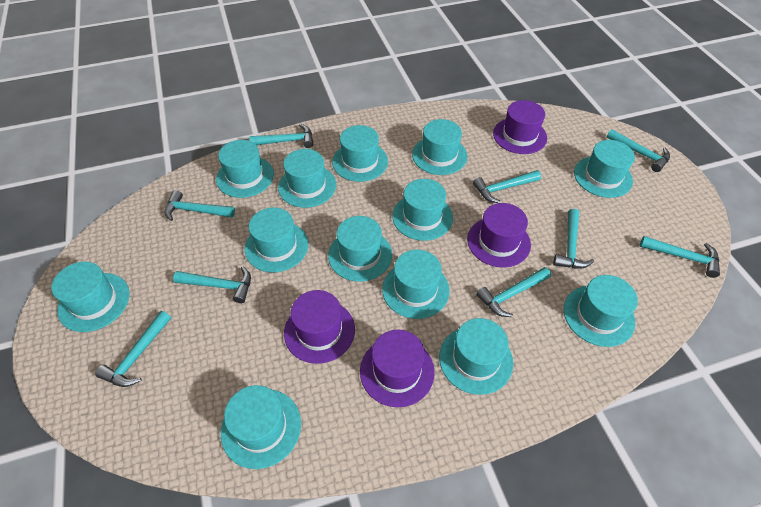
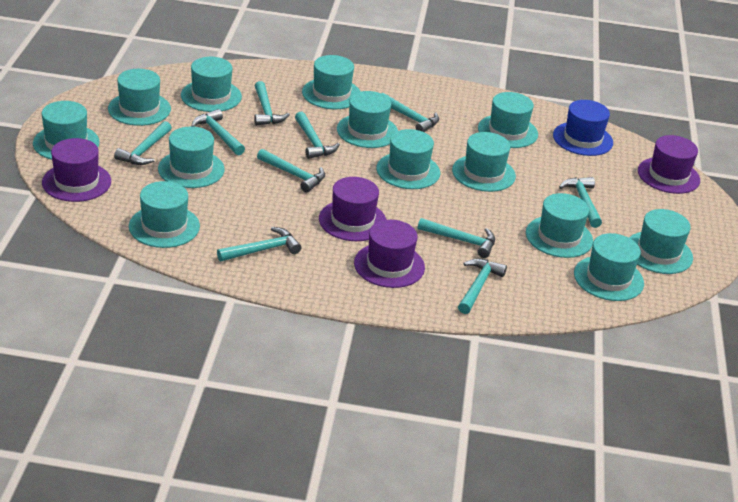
blue hat: none = 0 -> [553,100,613,156] = 1
turquoise hammer: [95,311,171,387] [165,190,235,221] [173,266,251,303] [249,124,313,148] [473,170,541,203] [476,267,551,317] [553,209,594,269] [606,129,670,172] [640,236,720,278] = 9 -> [114,121,172,165] [191,109,245,155] [217,227,301,262] [254,81,290,126] [257,149,325,192] [295,112,340,159] [381,93,439,132] [418,218,495,258] [458,259,507,314] [559,177,602,228] = 10

